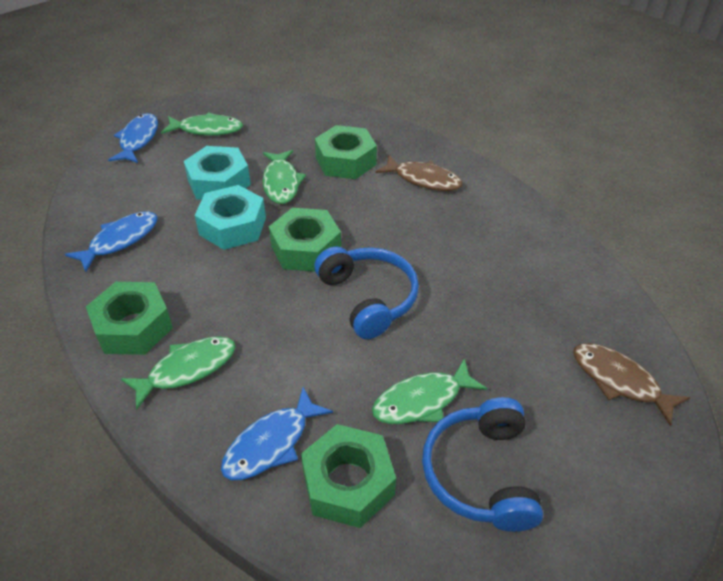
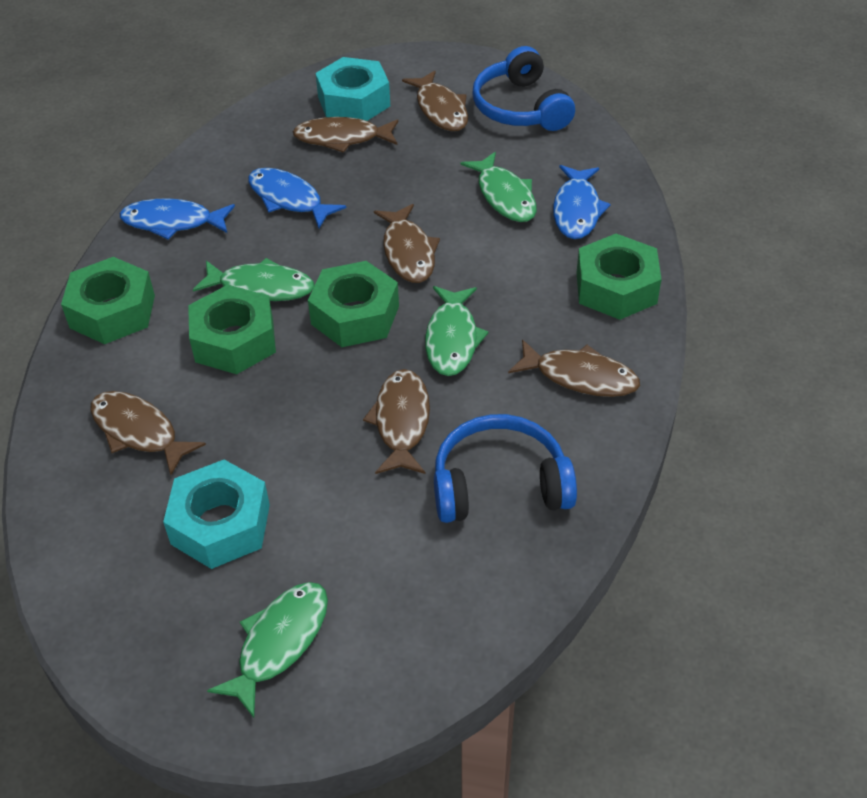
brown fish: [376,155,462,191] [573,343,690,427] = 2 -> [90,391,206,475] [293,117,398,153] [363,369,430,474] [374,204,440,283] [402,71,468,131] [508,339,640,397] = 6

